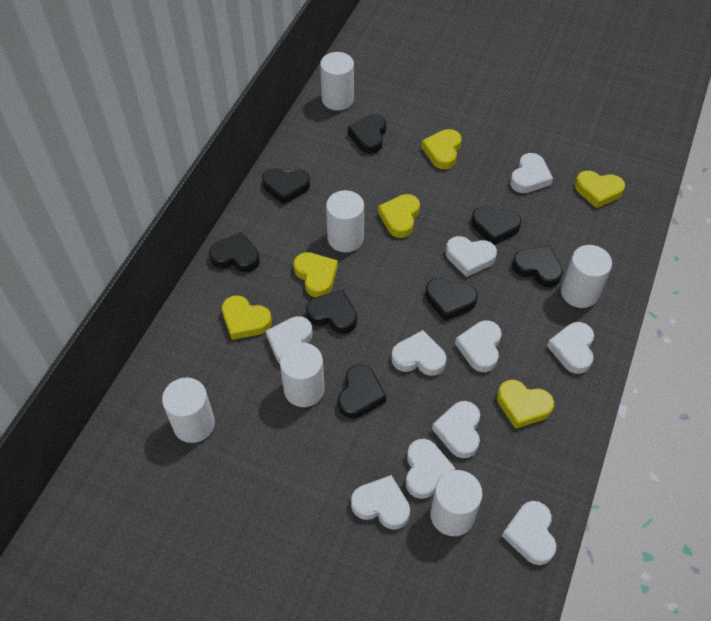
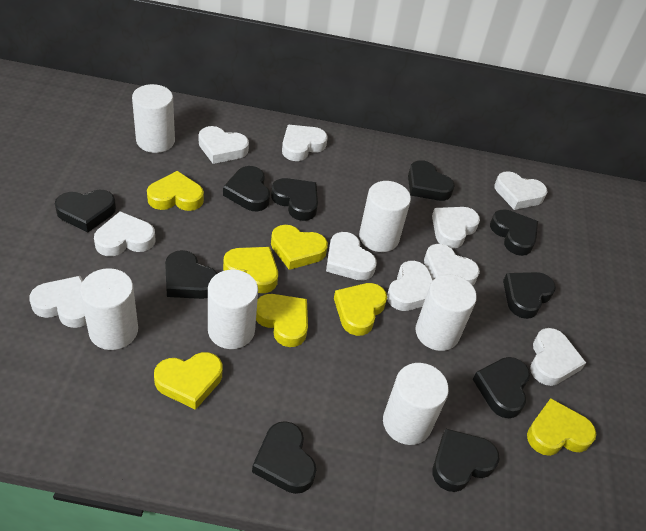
black heart: [209,232,260,272] [262,168,310,205] [306,290,357,334] [338,364,387,419] [348,114,386,154] [425,278,478,321] [471,206,522,245] [512,246,563,287] = 8 -> [55,190,116,233] [165,250,218,299] [223,166,270,211] [252,421,316,494] [271,178,318,221] [408,160,455,201] [433,429,500,492] [473,357,530,418] [490,209,538,256] [503,272,556,319] = 10
yellow heart: [222,295,272,340] [294,252,338,297] [378,194,420,238] [421,129,461,169] [497,380,554,429] [575,171,625,208] = 6 -> [147,171,204,211] [154,352,222,410] [223,247,278,293] [256,294,308,347] [271,225,328,270] [334,283,387,336] [527,398,596,456] = 7

